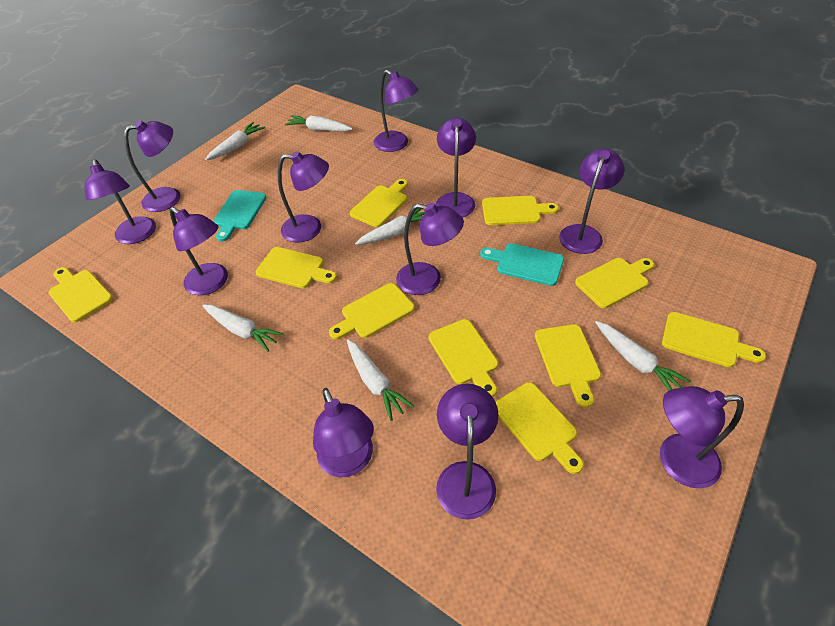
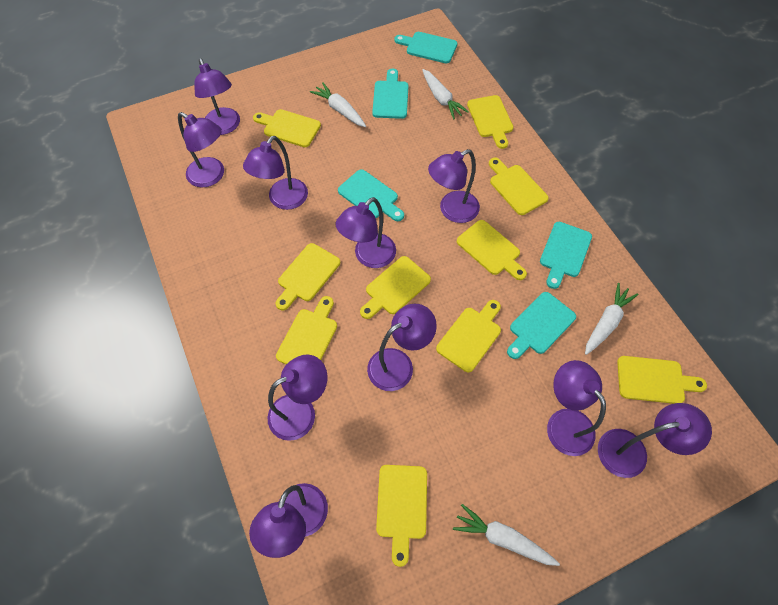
purple lamp: [85,159,156,244] [124,120,180,212] [169,207,228,295] [278,151,329,243] [313,388,374,478] [373,70,419,152] [396,203,464,295] [436,117,476,218] [436,384,498,520] [559,148,624,254] [660,386,744,488] = 11 -> [178,112,224,188] [194,59,240,135] [243,136,308,210] [249,483,328,558] [268,354,327,441] [336,197,396,268] [367,304,437,391] [428,149,480,223] [547,360,606,456] [598,403,712,478] = 10
turquoise cutting board: [213,190,267,241] [480,243,564,286] = 2 -> [338,169,404,221] [372,68,408,119] [394,32,457,63] [507,292,576,359] [540,222,592,289] = 5
white carrot: [202,305,284,352] [205,122,265,160] [285,115,352,131] [347,339,414,421] [355,208,425,245] [595,321,691,390] = 6 -> [310,82,366,127] [422,69,469,119] [453,504,560,566] [585,283,638,355] = 4

